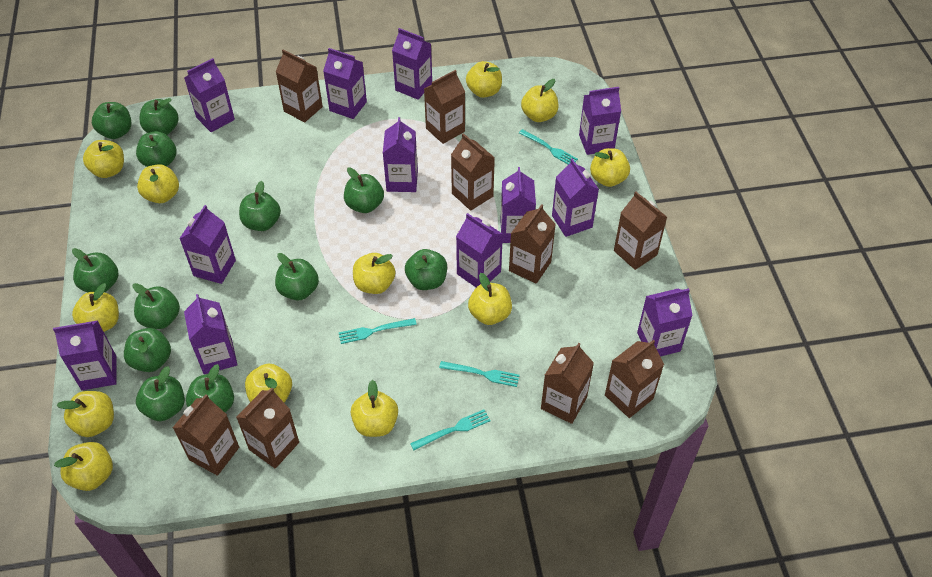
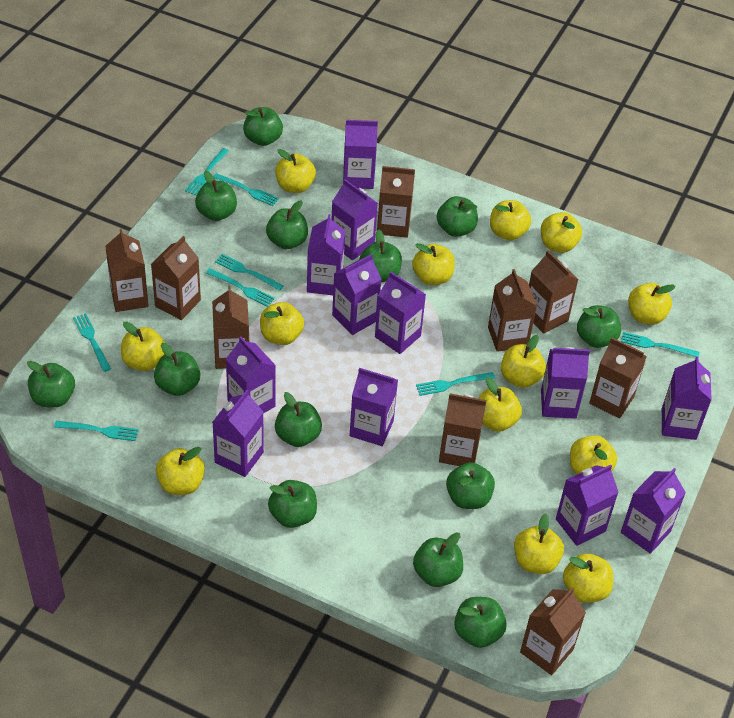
green apple: [72,248,118,293] [92,102,131,139] [124,328,171,372] [133,283,180,329] [136,131,177,167] [136,366,185,421] [139,98,179,135] [186,364,234,412] [239,181,281,231] [275,253,319,300] [344,167,384,213] [405,249,447,290] = 12 -> [27,361,75,408] [154,343,200,396] [195,171,237,221] [243,107,283,146] [266,201,308,249] [268,480,317,528] [275,392,322,447] [359,229,402,282] [413,533,463,587] [437,196,478,237] [446,462,495,509] [454,597,507,648] [577,305,621,348] = 13
turquoise fork: [339,318,417,344] [410,409,491,450] [439,361,520,387] [519,129,578,165] = 4 -> [54,421,139,441] [73,313,111,372] [185,148,229,195] [206,268,275,307] [213,173,279,206] [215,254,284,291] [416,372,495,396] [621,332,699,357] = 8
yellow apple: [54,442,113,491] [57,391,114,437] [72,283,119,332] [83,140,124,178] [137,164,179,203] [245,363,292,403] [351,380,398,437] [353,253,395,294] [466,61,502,98] [468,273,512,325] [521,79,558,122] [590,148,630,187] = 12 -> [121,321,165,371] [156,447,205,495] [260,302,304,345] [275,149,316,193] [412,243,455,285] [478,377,522,432] [490,200,531,241] [501,335,546,388] [514,514,564,574] [541,212,582,253] [563,553,613,603] [570,435,617,475] [628,283,676,325] = 13

